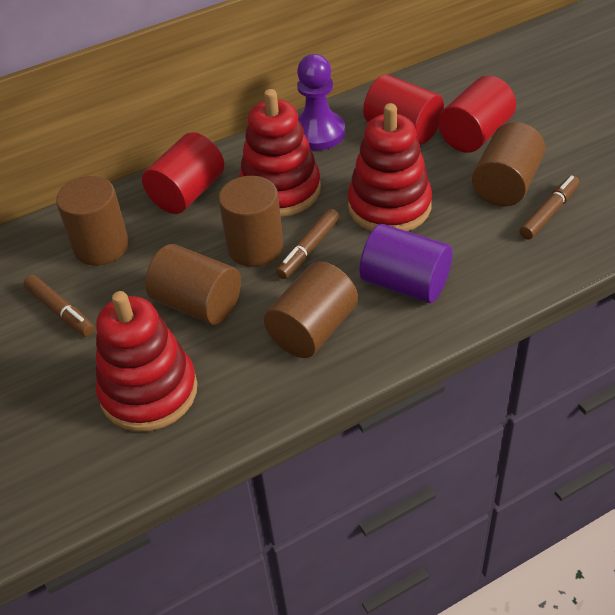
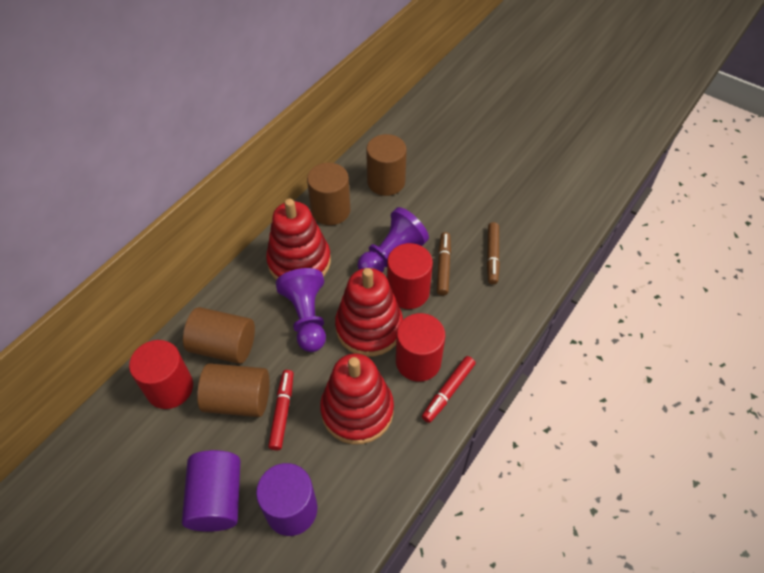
brown cylinder: [56,176,129,265] [145,244,241,325] [218,176,283,267] [264,262,358,358] [472,122,546,207] = 5 -> [183,307,255,364] [197,363,269,417] [307,163,350,225] [366,134,407,196] = 4
brown marker: [24,275,95,337] [276,209,340,279] [519,175,580,239] = 3 -> [437,232,451,295] [487,222,500,285] = 2
purple cylinder: [360,224,452,303] = 1 -> [182,450,241,532] [256,463,317,536] = 2
purple pawn: [297,54,345,150] = 1 -> [276,268,326,352] [358,207,429,272] = 2
red marker: none = 0 -> [268,370,294,450] [422,356,475,423] = 2

